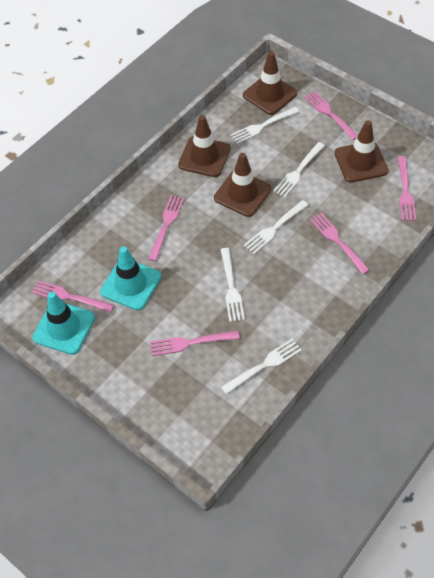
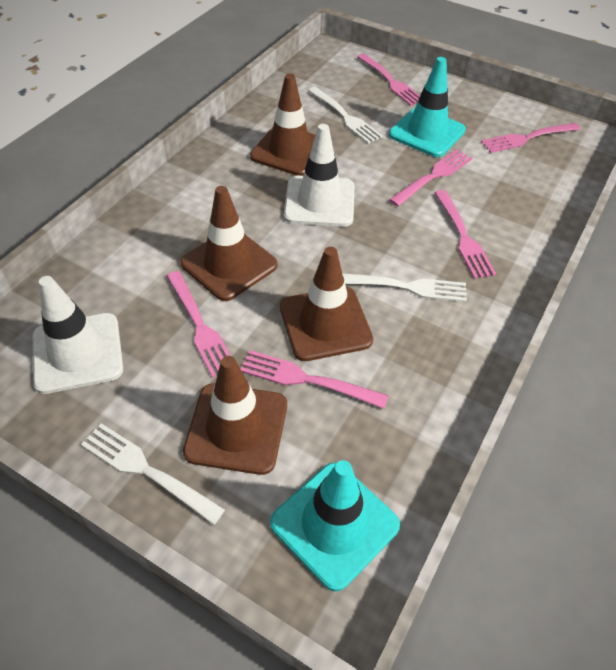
white fork: [220,248,245,322] [221,339,302,395] [230,107,299,144] [243,200,308,254] [273,142,325,198] = 5 -> [81,423,225,525] [308,87,383,144] [342,274,467,302] = 3
white traffic cone: none = 0 -> [33,276,123,394] [284,124,354,227] = 2

